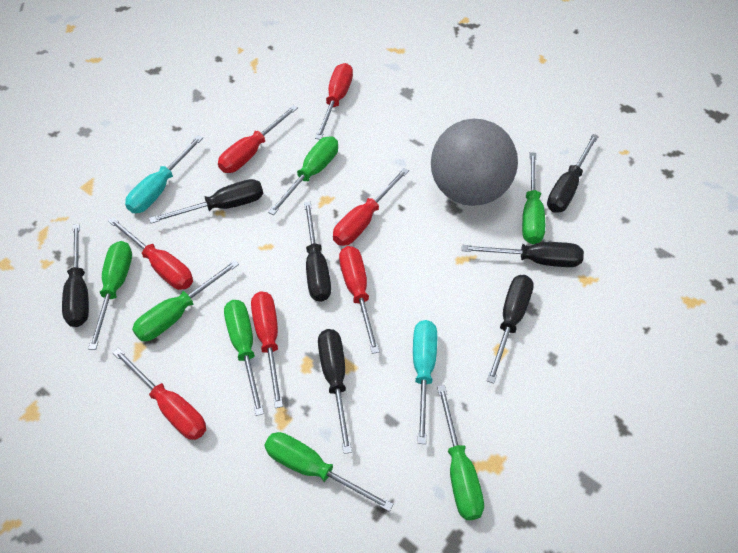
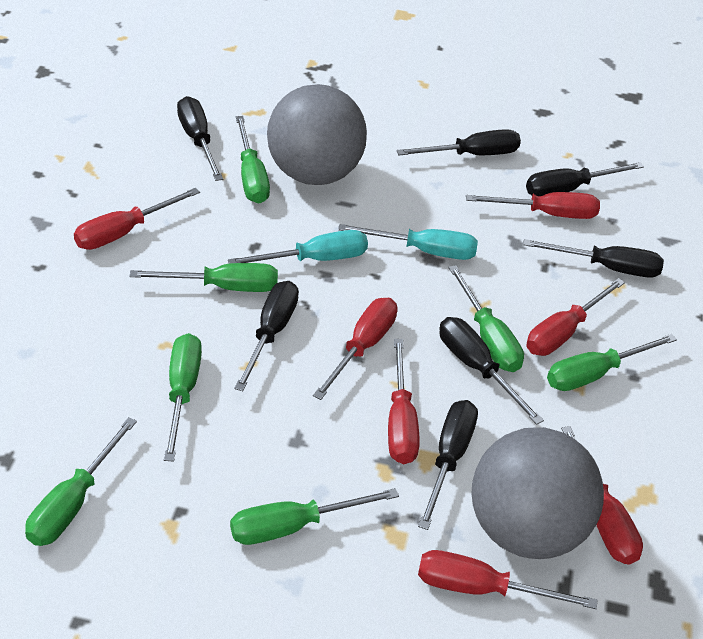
grey ball: [431,119,518,206] = 1 -> [267,84,367,185] [471,427,604,559] = 2

